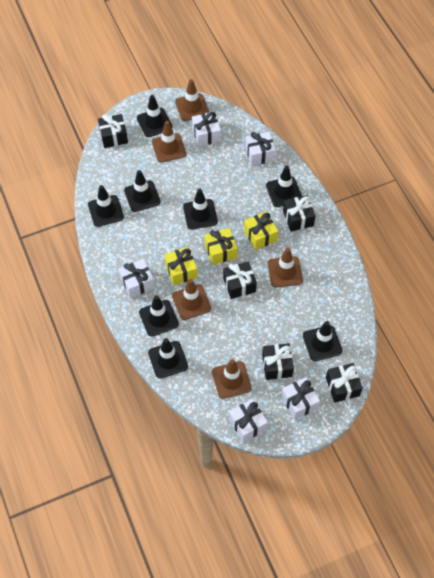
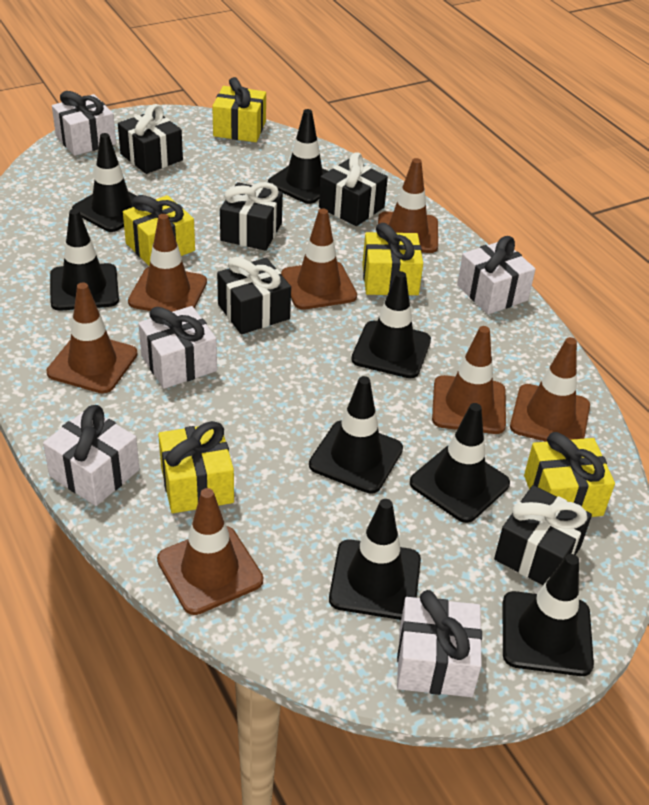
brown traffic cone: [152,121,186,162] [172,279,211,320] [175,79,209,121] [212,359,252,399] [268,248,303,287] = 5 -> [46,283,138,394] [128,214,207,312] [157,488,263,615] [281,209,357,310] [378,158,438,253] [432,326,506,434] [510,337,590,442] = 7
yellow gift: [165,247,197,285] [205,228,238,265] [244,212,278,250] = 3 -> [123,195,195,266] [158,421,234,513] [212,77,266,142] [362,223,423,295] [524,432,615,517] = 5

